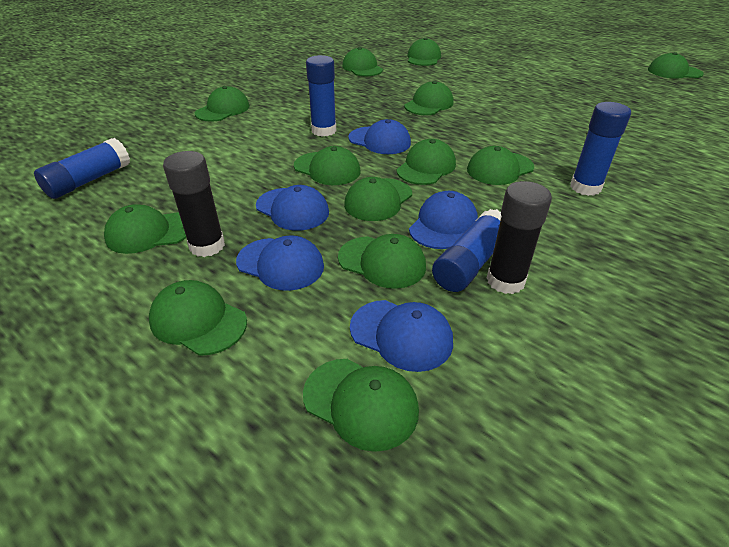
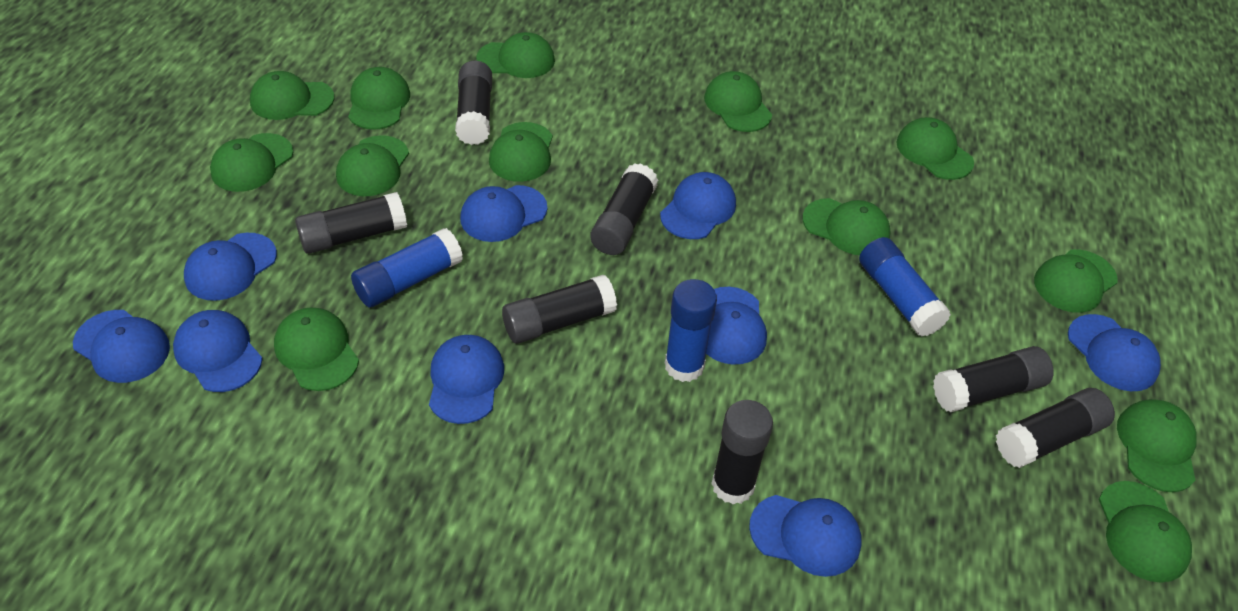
black glue stick: [163,151,225,257] [487,181,552,294] = 2 -> [295,192,407,254] [455,61,492,145] [502,275,617,344] [590,163,658,255] [711,400,773,505] [933,346,1054,412] [996,388,1115,468] = 7
blue cap: [236,235,324,291] [256,185,329,231] [348,119,411,154] [350,300,453,372] [409,191,478,249] = 5 -> [73,310,170,383] [173,310,262,392] [184,233,277,301] [429,335,504,424] [460,185,547,242] [660,172,736,239] [706,287,767,365] [749,495,862,577] [1068,314,1161,391] = 9
blue glue stick: [34,138,130,199] [306,55,336,137] [432,209,501,292] [570,102,631,196] = 4 -> [351,228,463,307] [665,279,717,382] [859,237,951,337] = 3

